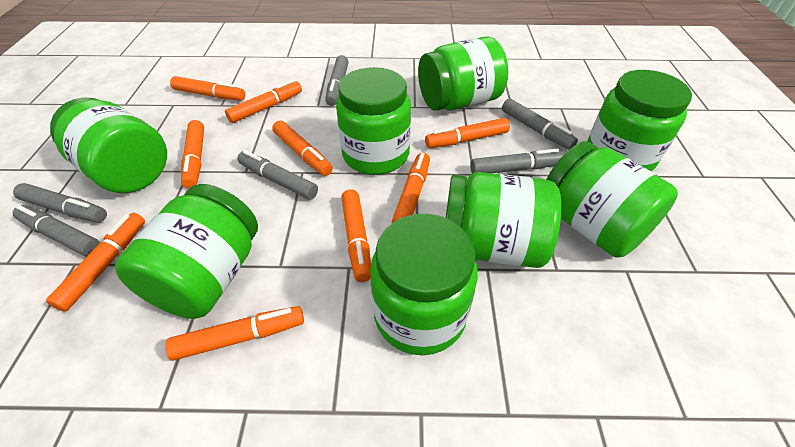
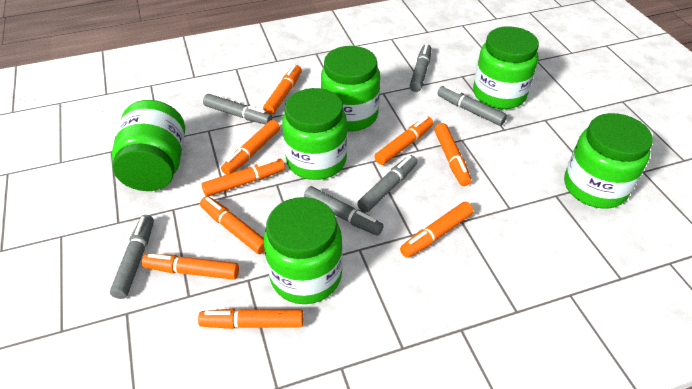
green jar: [50,97,167,193] [115,184,258,319] [336,67,411,175] [370,214,478,355] [418,37,508,111] [446,172,561,268] [546,141,678,258] [587,70,692,172] = 8 -> [112,100,185,191] [264,197,343,304] [282,88,347,180] [321,46,380,131] [473,26,539,109] [564,113,653,209] = 6

